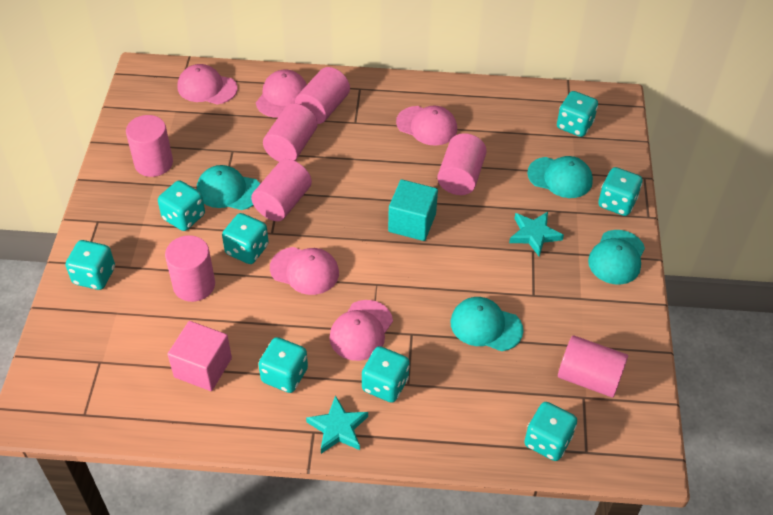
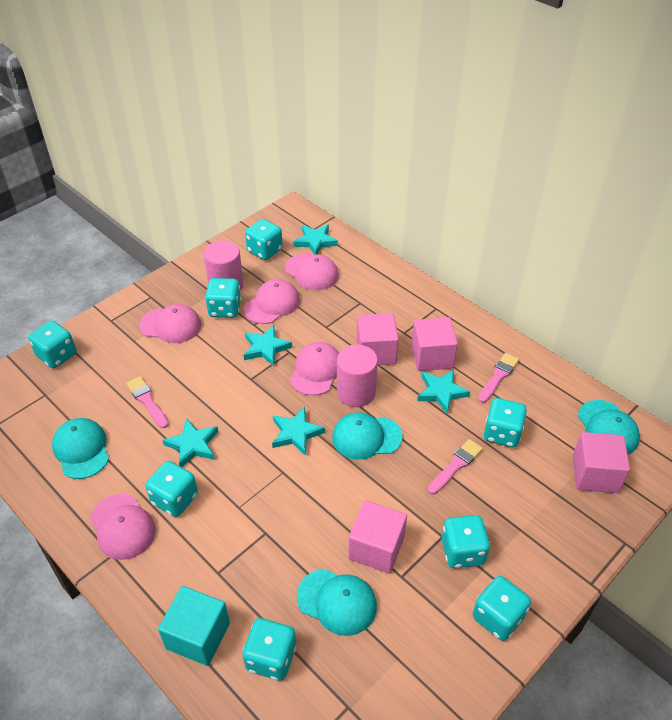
pink brush: none = 0 -> [126,376,169,428] [428,439,483,494] [478,353,519,403] = 3
pink cube: [168,321,232,391] = 1 -> [348,500,407,574] [356,313,399,365] [411,317,458,371] [572,432,630,493] = 4
pink cylinder: [126,115,173,177] [165,235,215,302] [251,159,312,221] [263,103,318,162] [295,67,350,124] [437,133,487,195] [558,336,628,397] = 7 -> [204,241,243,291] [337,344,378,407] = 2
turquoise star: [306,395,368,454] [509,212,564,257] = 2 -> [162,418,218,467] [244,325,292,366] [272,407,325,456] [293,224,338,255] [417,369,470,413] = 5

